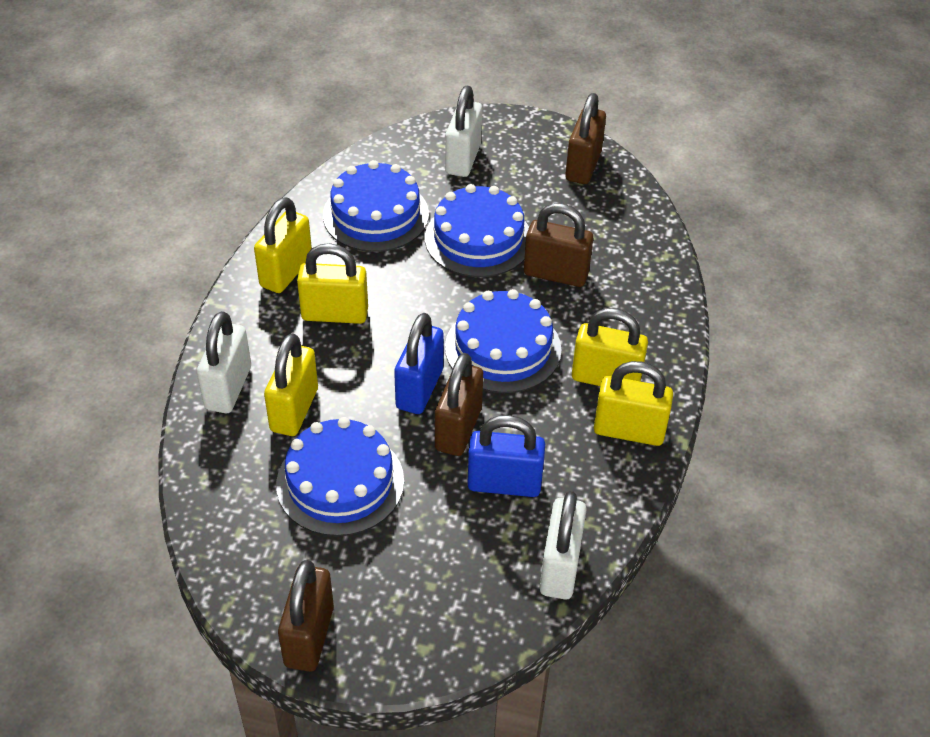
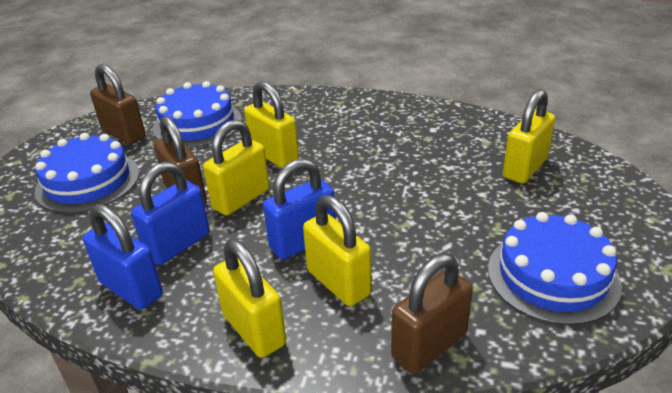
blue cake: [276,417,404,536] [323,160,429,252] [425,184,529,277] [445,289,561,393] = 4 -> [35,133,139,213] [153,81,242,148] [488,212,622,325] = 3
blue padlock: [394,313,444,414] [467,415,545,497] = 2 -> [83,204,163,310] [131,162,210,265] [263,159,336,260] = 3
brown padlock: [278,560,334,672] [435,353,483,456] [524,203,593,287] [565,93,606,184] = 4 -> [90,64,146,145] [154,116,207,204] [391,254,473,374] = 3
white padlock: [197,311,251,413] [445,86,482,177] [540,491,587,599] = 3 -> none = 0

